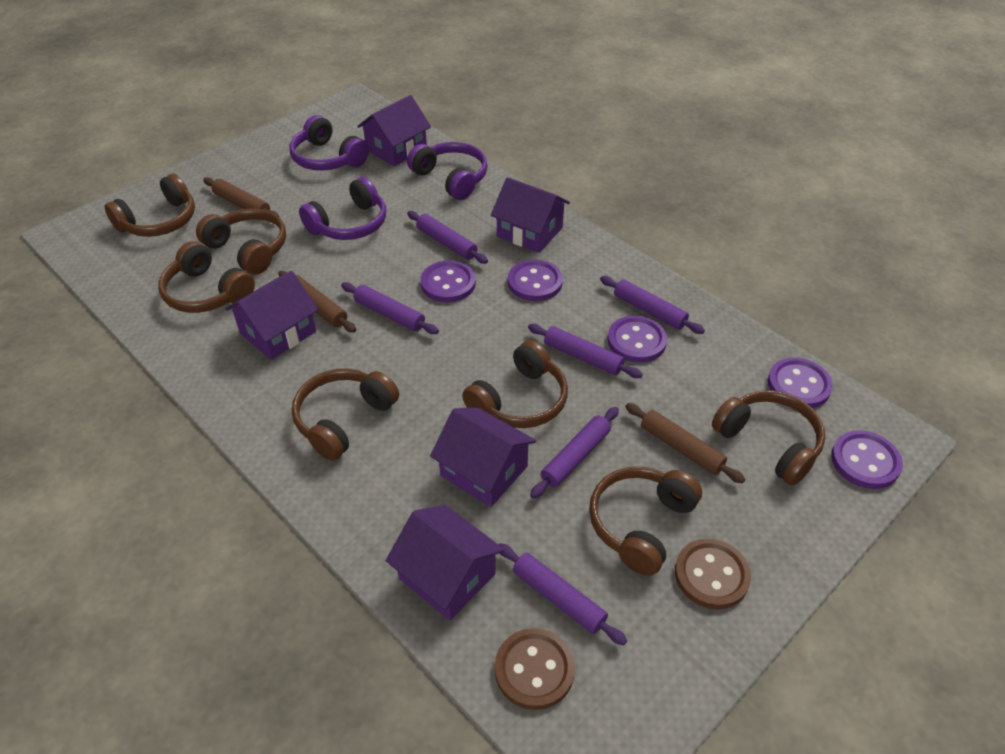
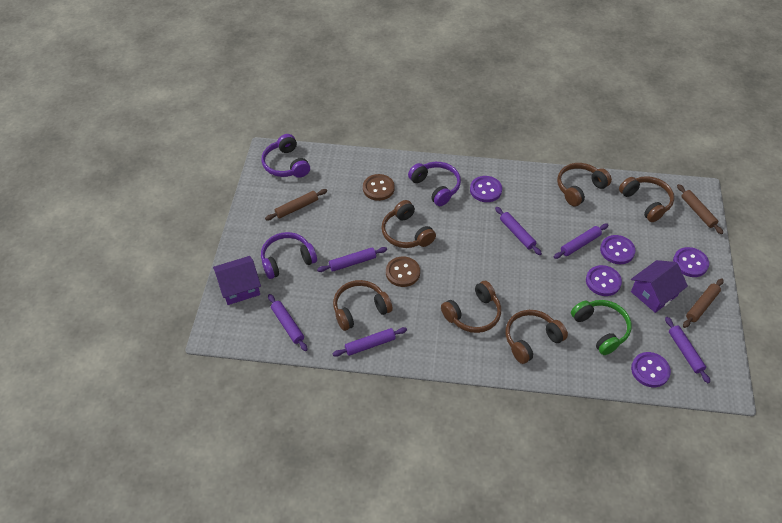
brown headphones: [105,174,195,237] [158,241,255,313] [196,209,286,275] [292,369,399,461] [462,340,568,428] [589,466,702,576] [712,390,825,486] = 7 -> [333,280,393,331] [381,200,436,248] [441,281,501,333] [506,310,568,364] [557,163,612,206] [619,176,674,222] = 6
green headphones: none = 0 -> [571,300,632,355] = 1
purple house: [225,271,318,360] [357,95,431,166] [386,505,504,621] [430,407,536,507] [491,177,570,253] = 5 -> [213,256,261,305] [631,260,688,313] = 2

